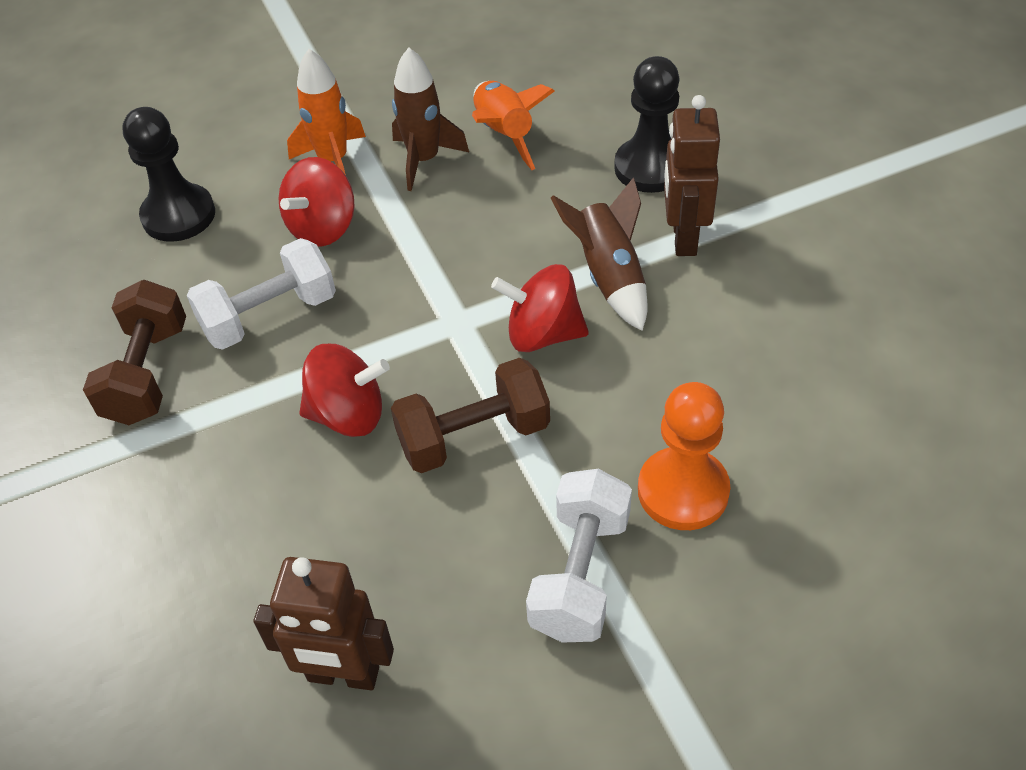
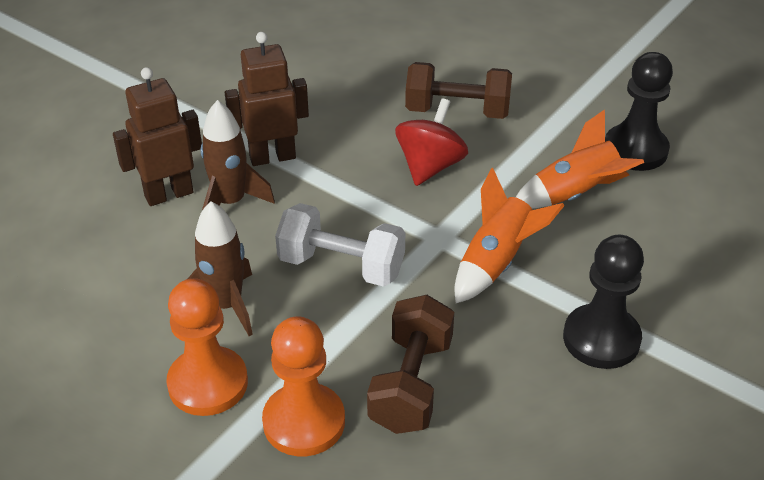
orange pawn: [638,382,730,530] = 1 -> [166,278,248,416] [262,316,345,456] = 2
red spinning top: [279,157,354,246] [299,344,390,437] [491,264,589,352] = 3 -> [395,98,468,186] = 1
white dumbbell: [187,238,336,350] [526,469,632,643] = 2 -> [275,203,405,287] = 1

